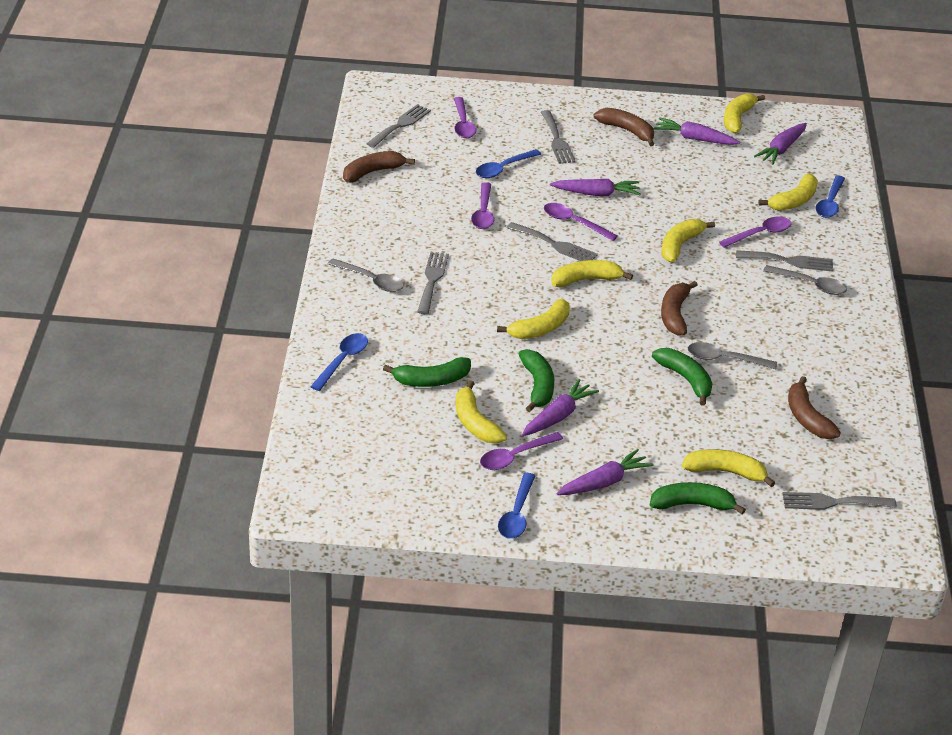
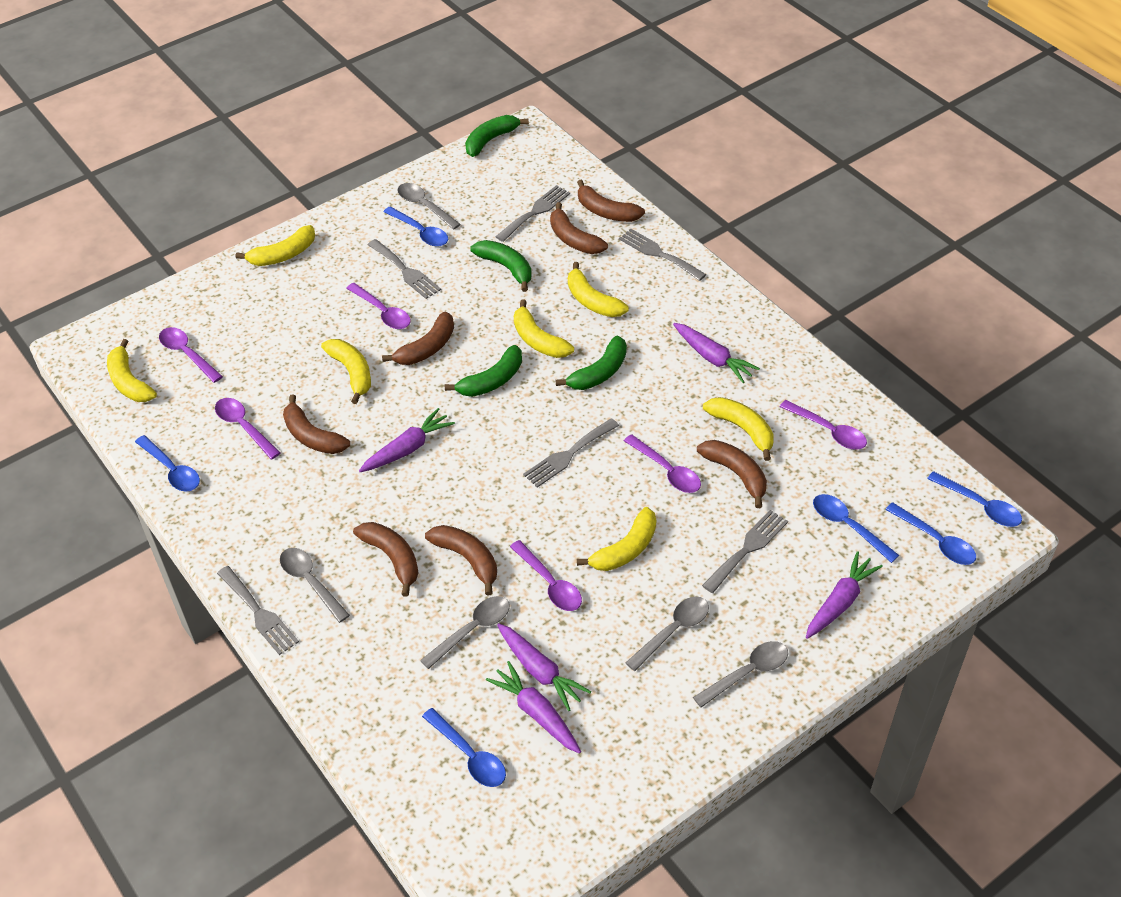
blue spoon: [310,333,368,391] [476,149,541,178] [498,473,535,539] [816,175,845,218] = 4 -> [135,435,200,492] [383,207,448,247] [422,708,506,787] [813,494,899,563] [885,502,976,565] [927,471,1022,527] = 6
brown banana: [343,151,415,183] [594,108,654,146] [661,281,697,336] [788,376,841,439] = 4 -> [283,394,350,454] [353,522,418,596] [382,311,454,365] [425,525,497,595] [550,202,608,254] [577,179,645,222] [697,440,767,508] = 7
grey spoon: [328,259,404,292] [688,342,777,369] [763,265,847,295] = 3 -> [280,548,350,623] [397,183,461,230] [420,596,510,669] [626,597,709,671] [693,641,788,708] = 5
purple spoon: [454,97,476,138] [471,182,494,229] [480,432,563,470] [544,203,618,241] [719,216,791,248] = 5 -> [159,327,223,383] [215,398,280,459] [346,283,411,329] [510,540,582,611] [624,434,701,493] [780,400,867,450] = 6

